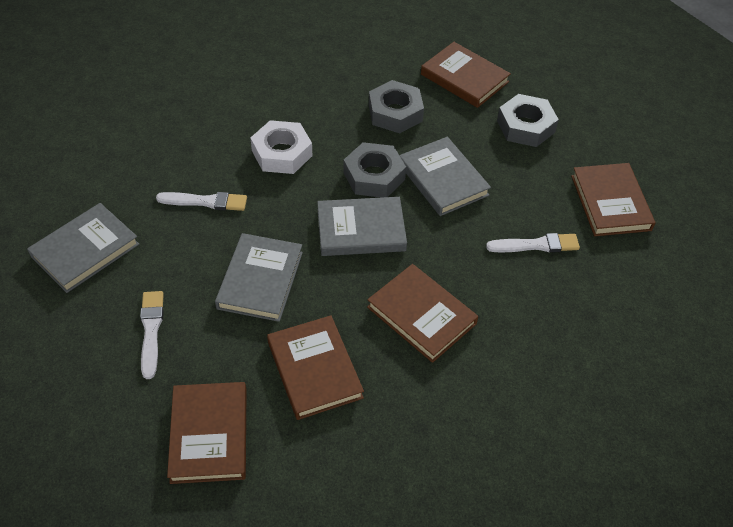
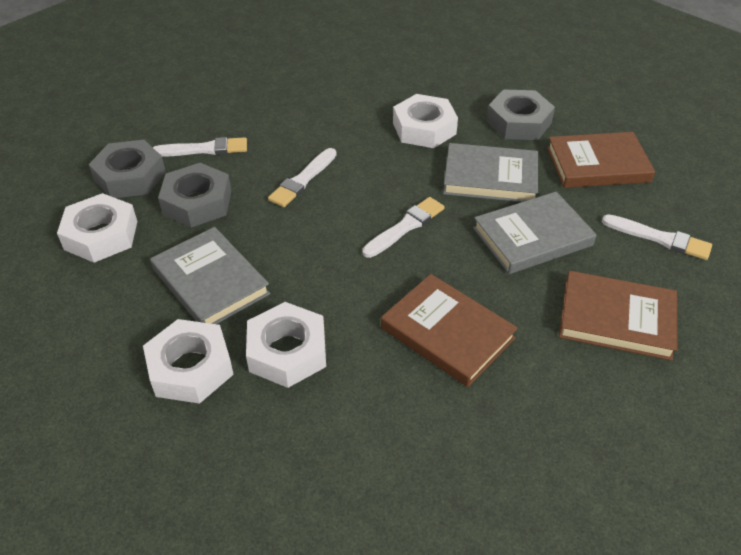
brown book: [167,382,247,484] [267,315,364,420] [367,264,478,363] [421,42,511,108] [571,163,656,236] = 5 -> [381,274,518,387] [547,132,655,188] [559,271,678,361] = 3
grey book: [27,203,139,293] [215,233,303,322] [317,197,407,256] [400,137,491,216] = 4 -> [150,227,270,324] [443,143,538,202] [473,192,597,274] = 3
white brush: [140,291,164,379] [156,192,247,211] [486,233,580,252] = 3 -> [153,137,247,157] [268,148,337,207] [362,197,445,258] [602,214,712,260] = 4
white nut: [250,120,312,174] = 1 -> [57,193,137,263] [143,319,234,404] [246,302,326,388] [393,94,458,148] = 4

